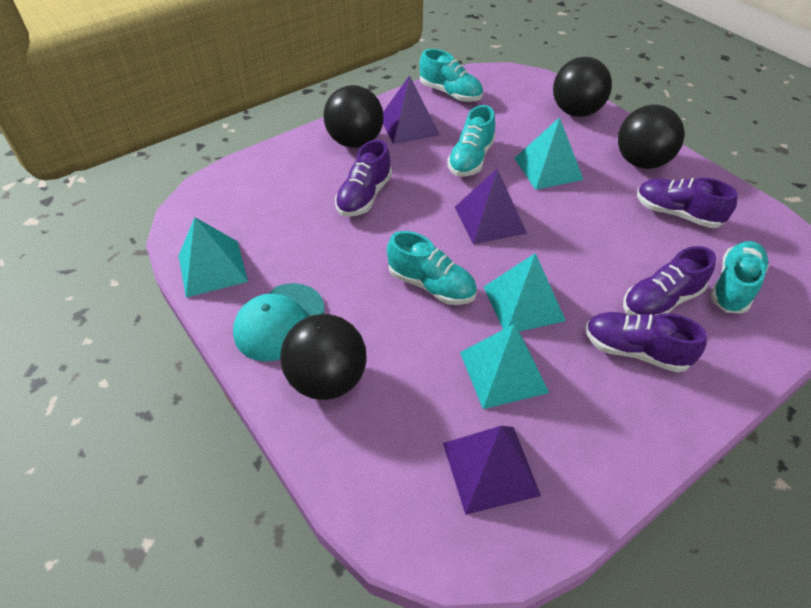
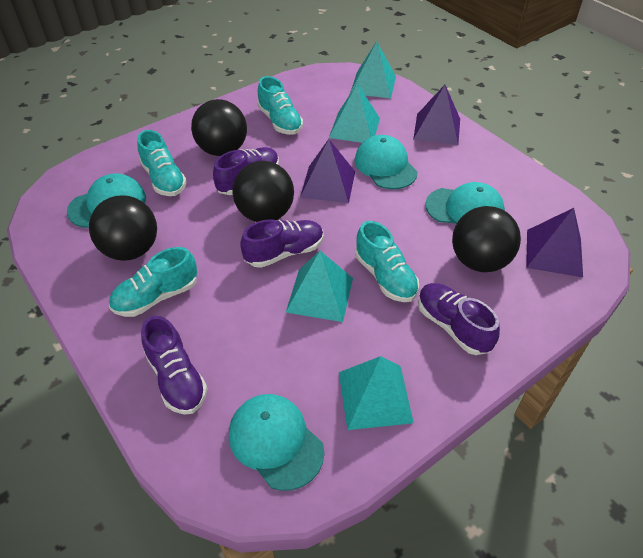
turquoise cap: [233,283,324,362] = 1 -> [67,173,146,228] [229,394,324,491] [355,135,418,189] [425,182,505,224] = 4

